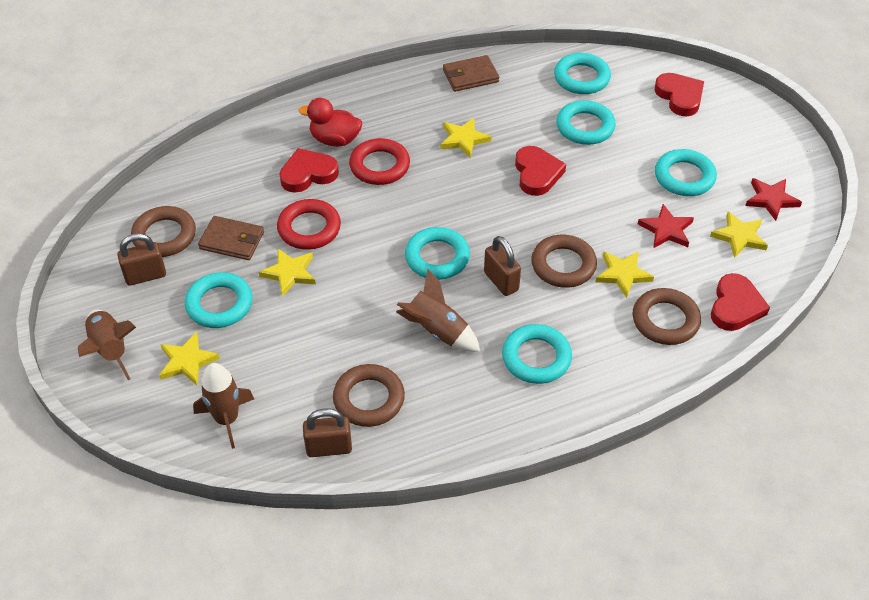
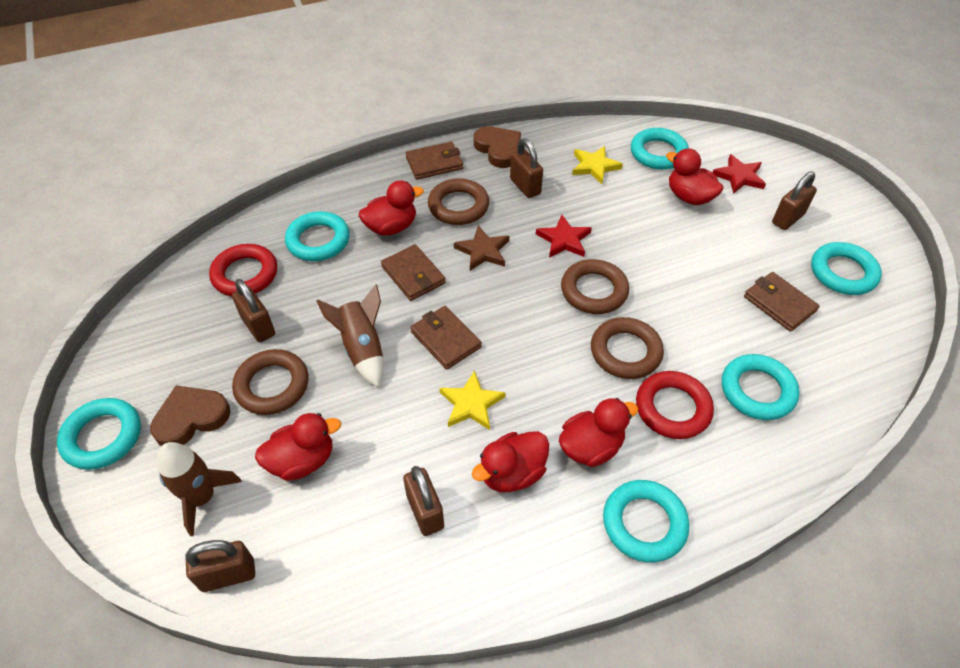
brown heart: none = 0 -> [150,386,231,446] [474,126,521,168] = 2
brown padlock: [117,233,166,286] [303,409,352,457] [484,236,521,296] = 3 -> [185,540,255,592] [232,279,275,342] [403,466,444,536] [510,139,543,198] [772,171,817,230] = 5
brown rocket: [78,310,136,380] [193,363,254,449] [396,269,480,352] = 3 -> [157,442,242,536] [317,284,383,388] = 2
brown star: none = 0 -> [454,225,509,271] = 1
brown wallet: [198,216,264,260] [443,55,499,92] = 2 -> [381,244,446,301] [406,142,463,180] [410,306,482,370] [744,272,820,332] = 4
red duck: [298,98,362,146] = 1 -> [255,413,341,481] [359,180,424,235] [472,431,549,492] [559,398,638,467] [666,148,724,205] = 5
red heart: [279,148,339,193] [515,146,566,196] [655,73,704,116] [711,273,770,331] = 4 -> none = 0
yellow star: [159,332,220,385] [259,249,316,297] [440,117,492,158] [595,251,654,298] [710,212,768,258] = 5 -> [439,370,506,430] [572,146,623,184] = 2

